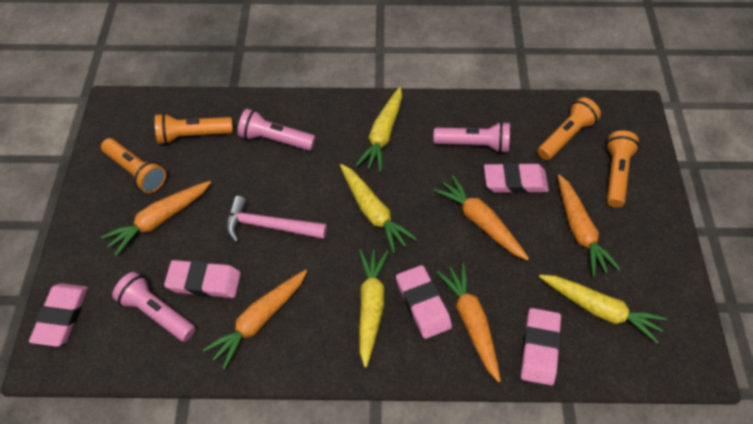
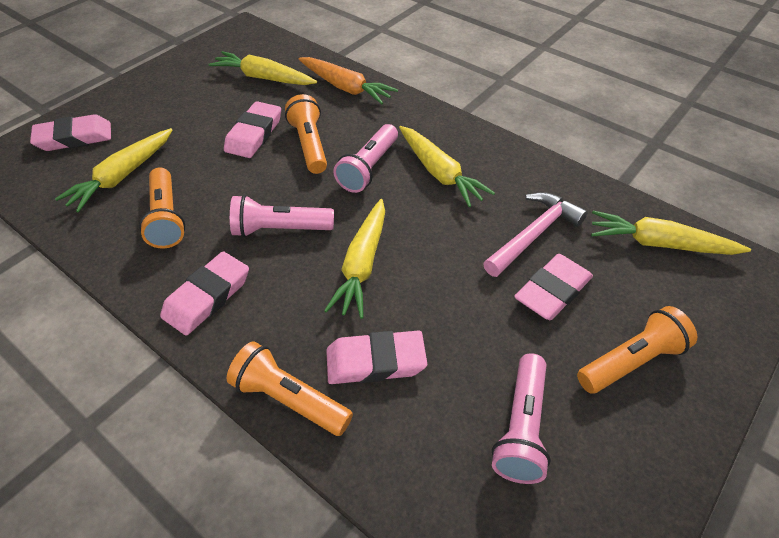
orange carrot: [101,181,211,256] [203,270,307,370] [433,175,529,260] [437,263,501,382] [558,174,620,277] = 5 -> [299,57,398,104] = 1
yellow carrot: [340,164,417,253] [356,87,402,172] [359,249,389,367] [539,275,667,344] = 4 -> [55,128,172,213] [208,51,317,85] [324,199,385,319] [399,126,495,207] [591,211,751,255] = 5

